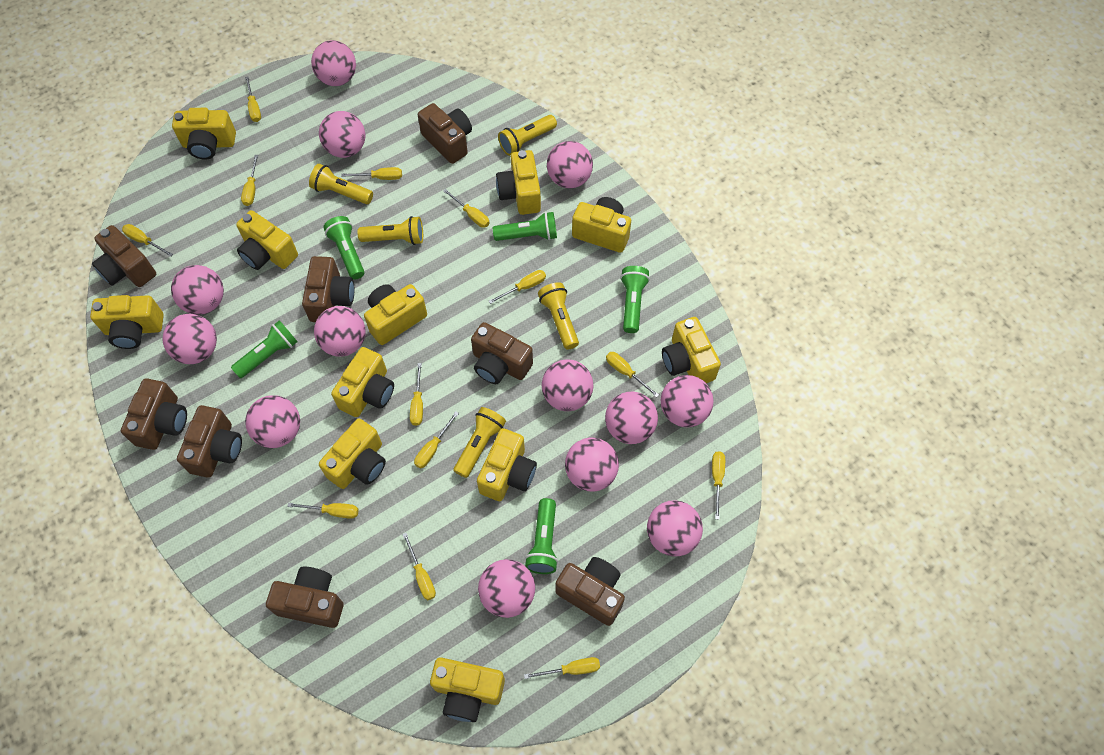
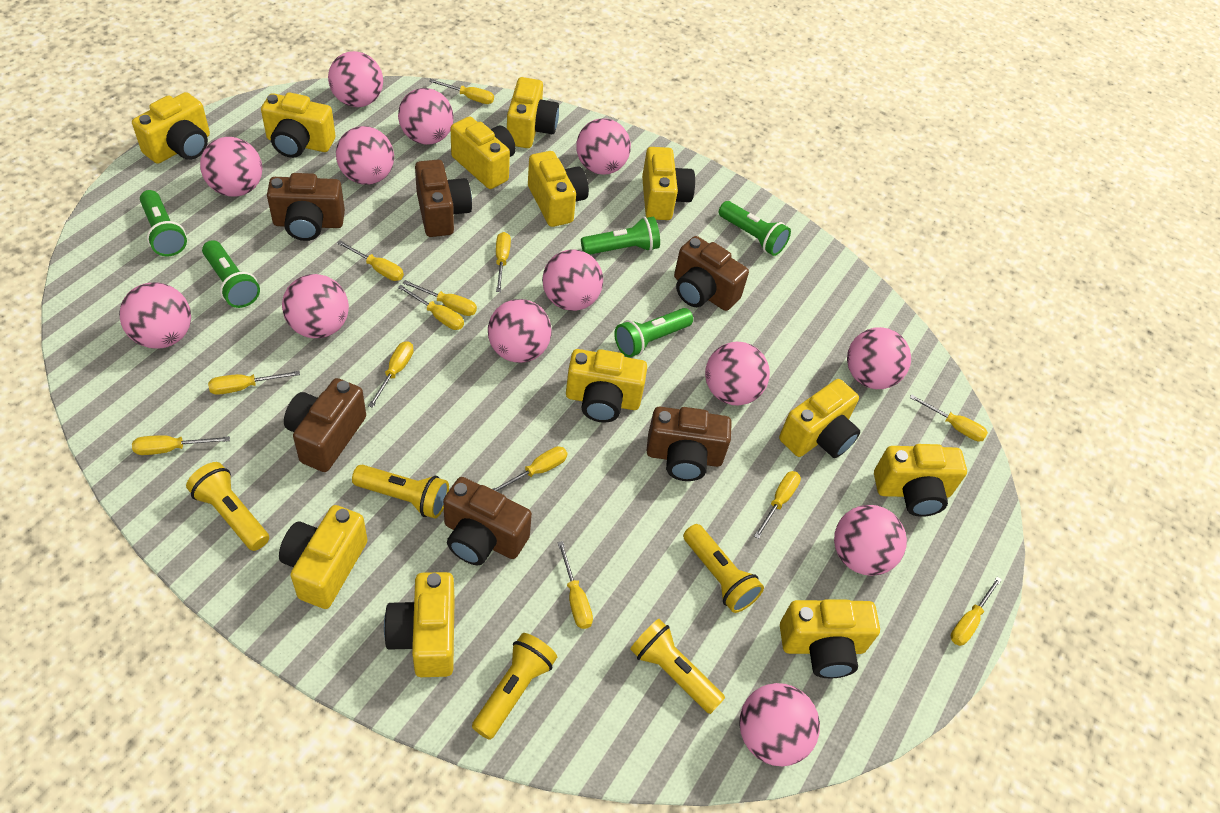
brown camera: [92,225,156,287] [121,378,187,450] [177,405,242,478] [266,567,344,628] [302,256,354,322] [418,103,472,164] [471,322,533,384] [555,557,625,626] = 8 -> [267,173,345,241] [284,378,366,472] [415,160,472,237] [443,477,532,565] [647,407,732,481] [674,236,749,311] = 6
yellow camera: [90,295,164,349] [172,108,236,160] [236,210,298,270] [319,418,386,489] [331,347,394,417] [364,284,427,345] [430,657,505,722] [477,428,537,501] [496,150,541,215] [572,197,631,253] [662,317,721,383] = 11 -> [132,92,210,164] [261,92,336,158] [279,505,368,609] [384,572,455,677] [451,117,516,189] [507,77,559,148] [528,151,589,227] [566,349,647,423] [642,147,695,220] [779,379,860,458] [780,599,880,679] [874,444,967,517] = 12

